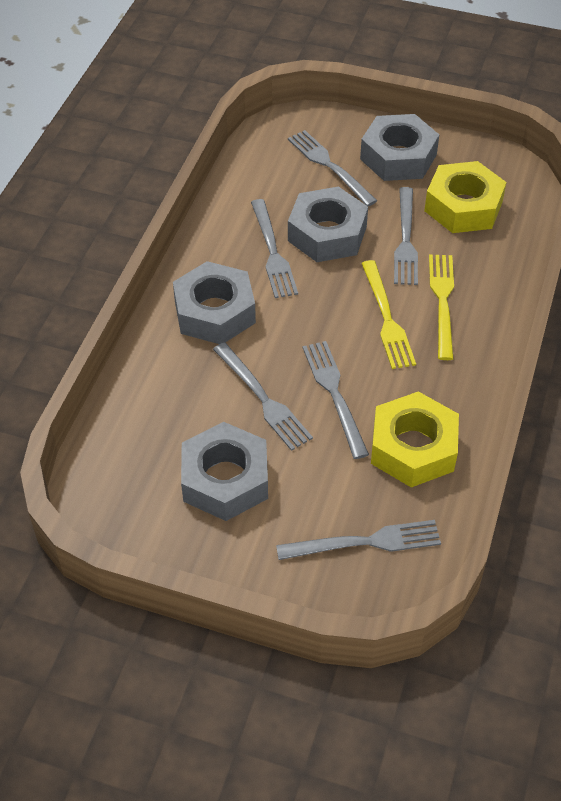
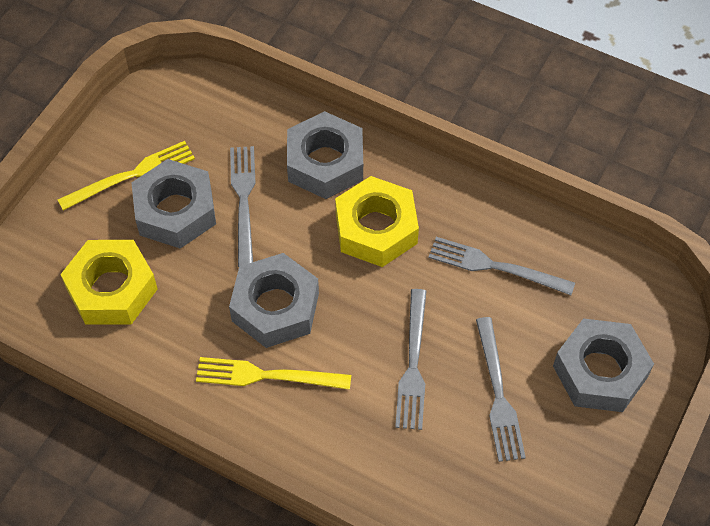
grey fork: [213,342,313,451] [251,199,298,298] [276,520,441,560] [288,130,377,206] [303,341,369,459] [394,187,418,285] = 6 -> [230,146,256,267] [395,289,427,430] [428,237,575,295] [476,317,526,462] = 4

